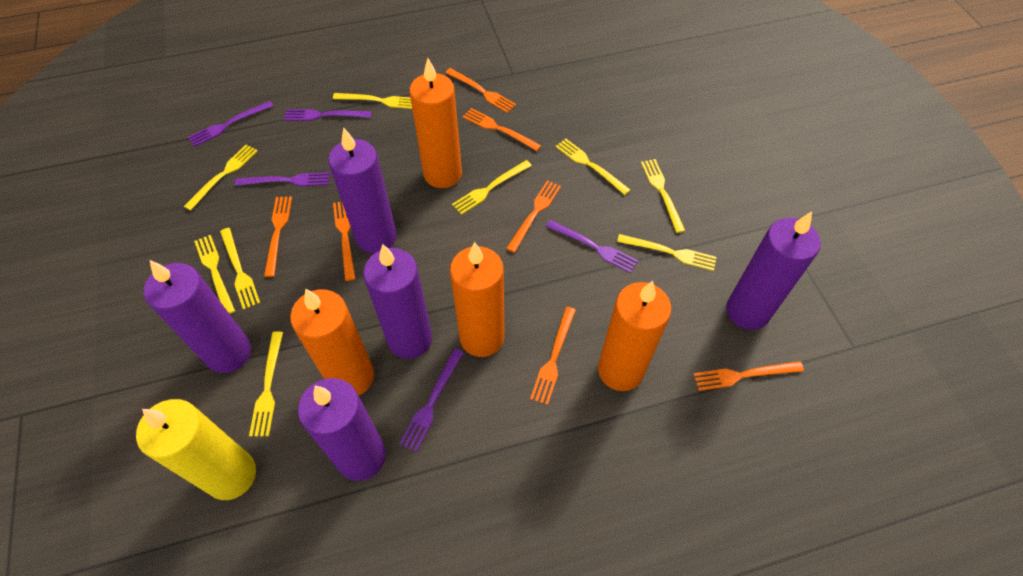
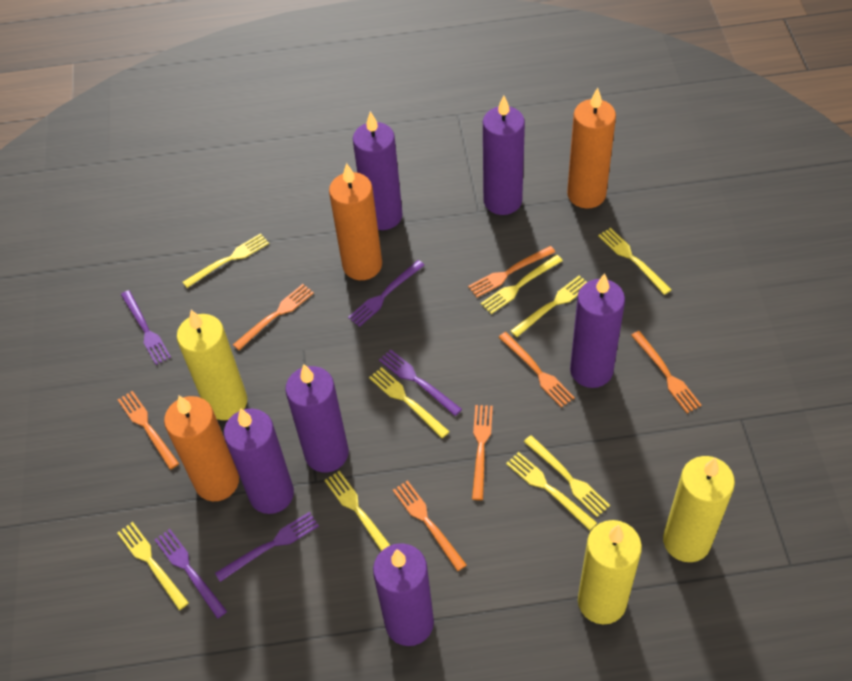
orange candle: [290,289,374,396] [409,58,462,188] [450,242,505,357] [598,281,671,391] = 4 -> [164,396,239,501] [329,163,382,280] [567,87,616,208] = 3
purple candle: [144,260,251,373] [298,378,386,481] [328,127,397,254] [363,244,432,359] [726,211,821,330] = 5 -> [224,408,294,514] [285,364,349,472] [353,111,403,230] [373,543,434,646] [483,95,525,215] [570,273,625,388] = 6
yellow candle: [136,399,256,500] = 1 -> [177,310,247,420] [578,520,642,624] [663,456,735,562] = 3

